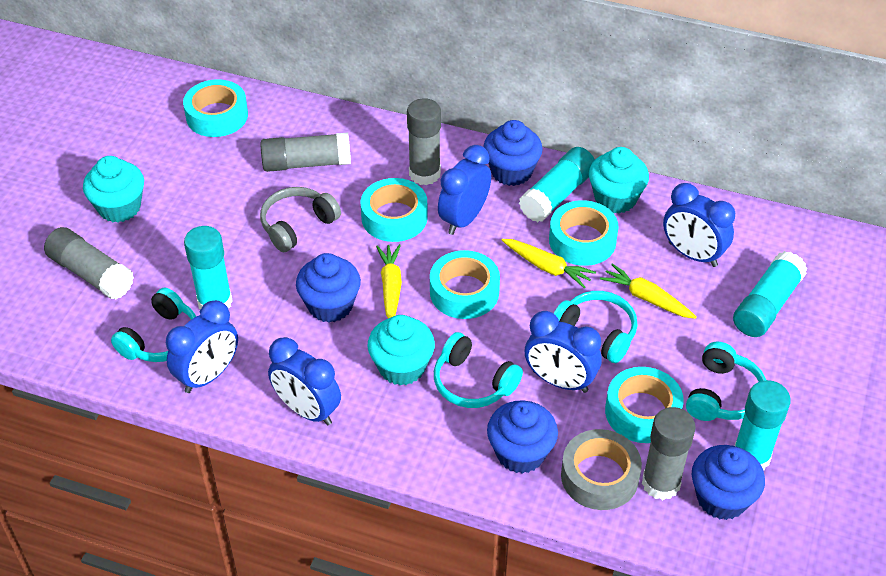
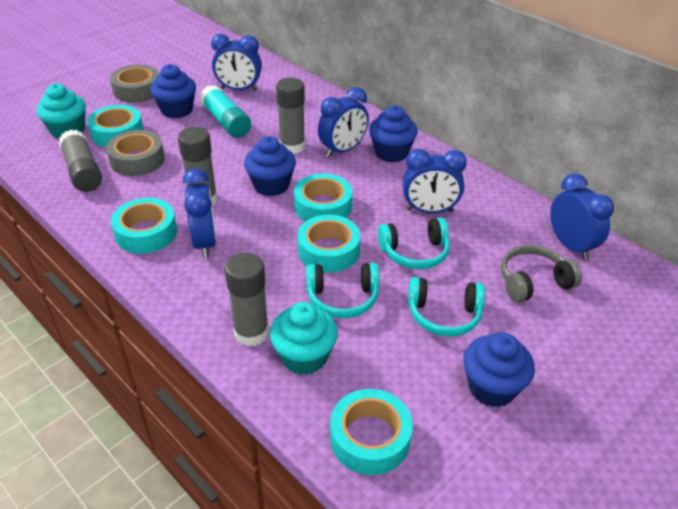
grey tape: [561,429,642,510] = 1 -> [106,130,165,176] [110,65,158,103] = 2
turquoise cupcake: [83,156,144,223] [367,315,435,386] [589,147,649,214] = 3 -> [36,84,86,139] [270,302,338,375] = 2
turquoise glue stick: [184,226,233,310] [519,147,595,222] [733,251,807,337] [735,380,791,470] = 4 -> [200,85,251,138] = 1
turquoise headphones: [111,287,196,362] [434,332,523,408] [554,291,638,363] [686,342,766,421] = 4 -> [306,263,380,318] [378,217,450,269] [408,277,485,336] = 3
yellow carrot: [376,244,402,319] [502,239,596,288] [600,263,697,319] = 3 -> none = 0

